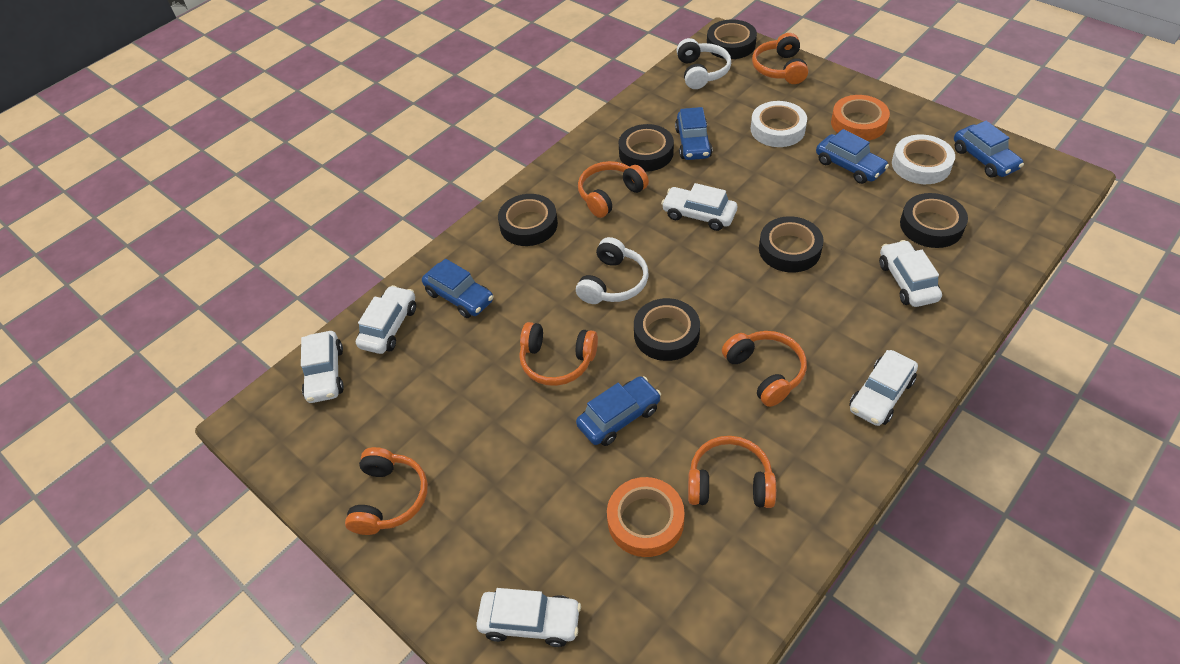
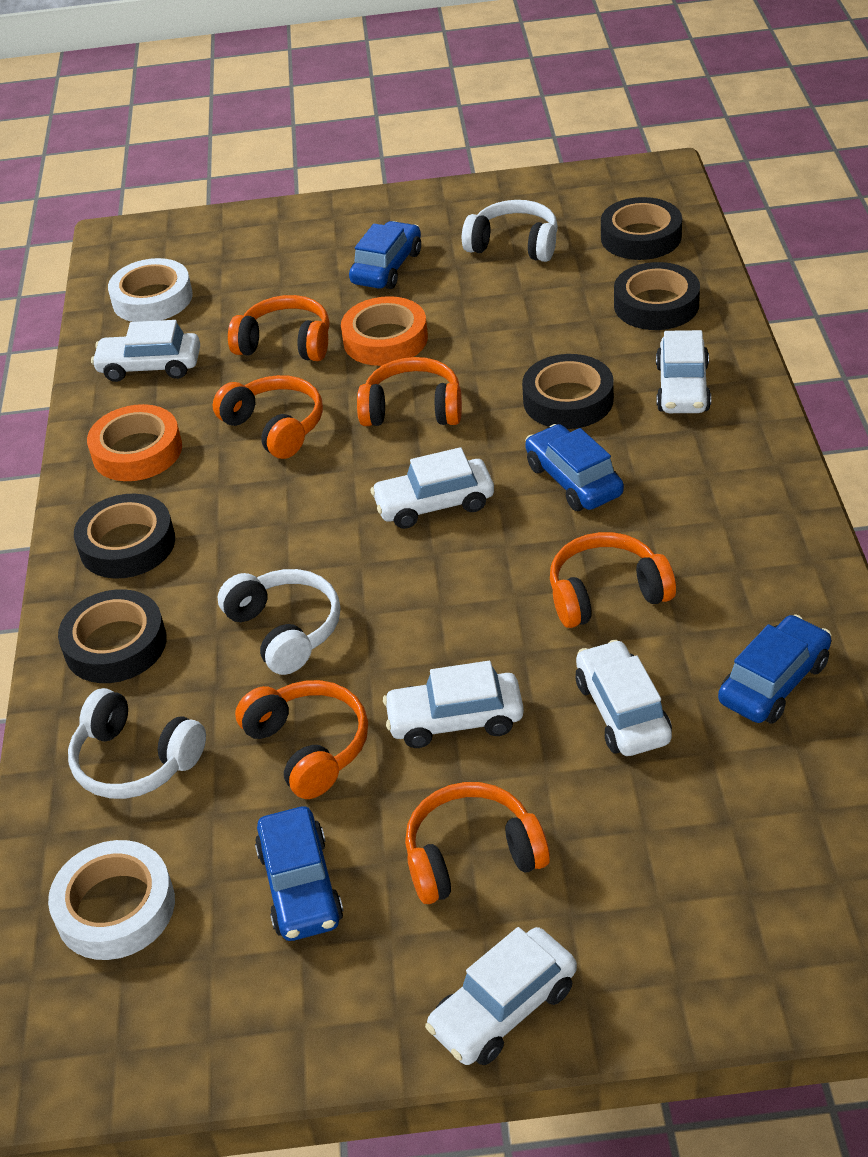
black tape: [498,194,558,246] [619,124,674,172] [634,298,700,361] [707,19,757,59] [759,216,824,272] [900,193,968,248] = 6 -> [58,589,167,683] [74,494,175,579] [522,354,614,429] [601,197,682,260] [614,262,700,330] = 5
blue car: [422,259,493,318] [576,376,661,446] [675,107,712,160] [816,129,889,184] [954,121,1024,178] = 5 -> [255,806,344,941] [349,221,421,289] [525,424,624,511] [718,614,832,724] = 4
white headphones: [576,237,649,304] [676,38,731,89] = 2 -> [68,688,206,799] [218,569,340,675] [462,200,558,262] = 3

